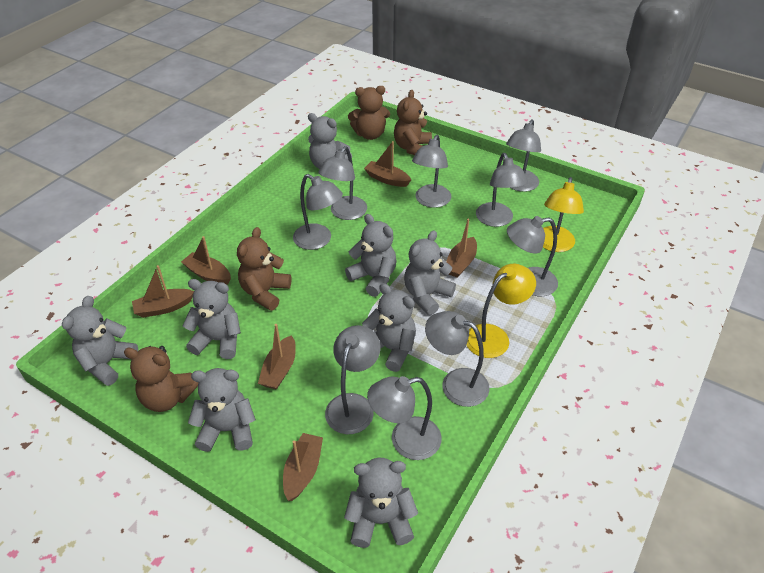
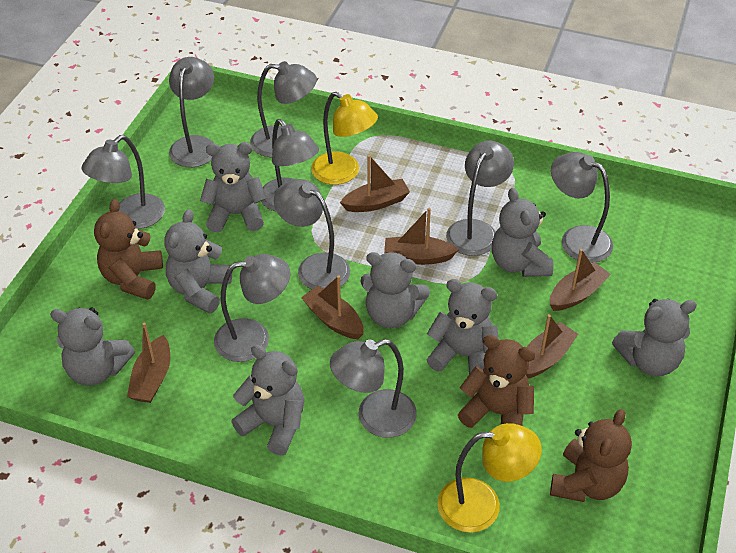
brown teddy bear: [124,346,199,412] [237,227,291,311] [348,86,390,140] [394,90,432,155] = 4 -> [94,199,163,300] [458,335,535,428] [550,409,632,502] = 3

